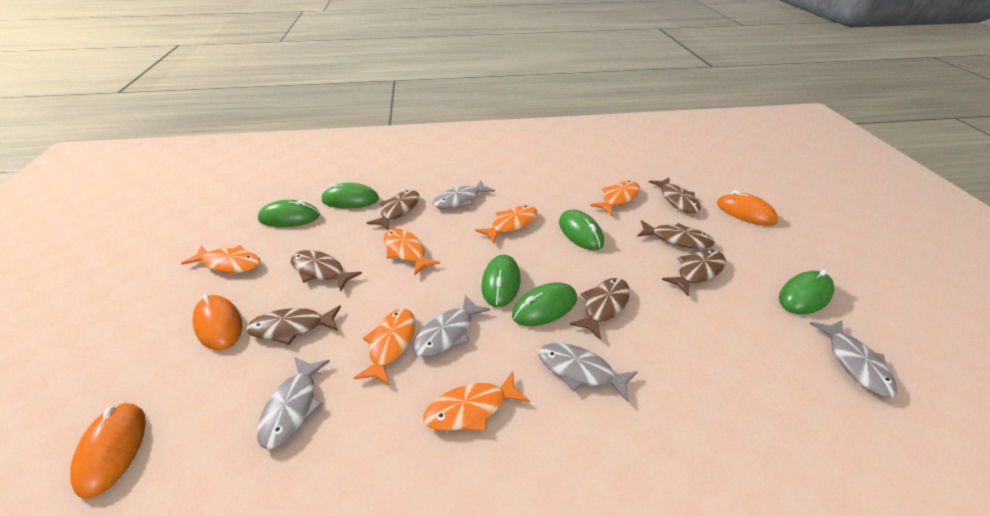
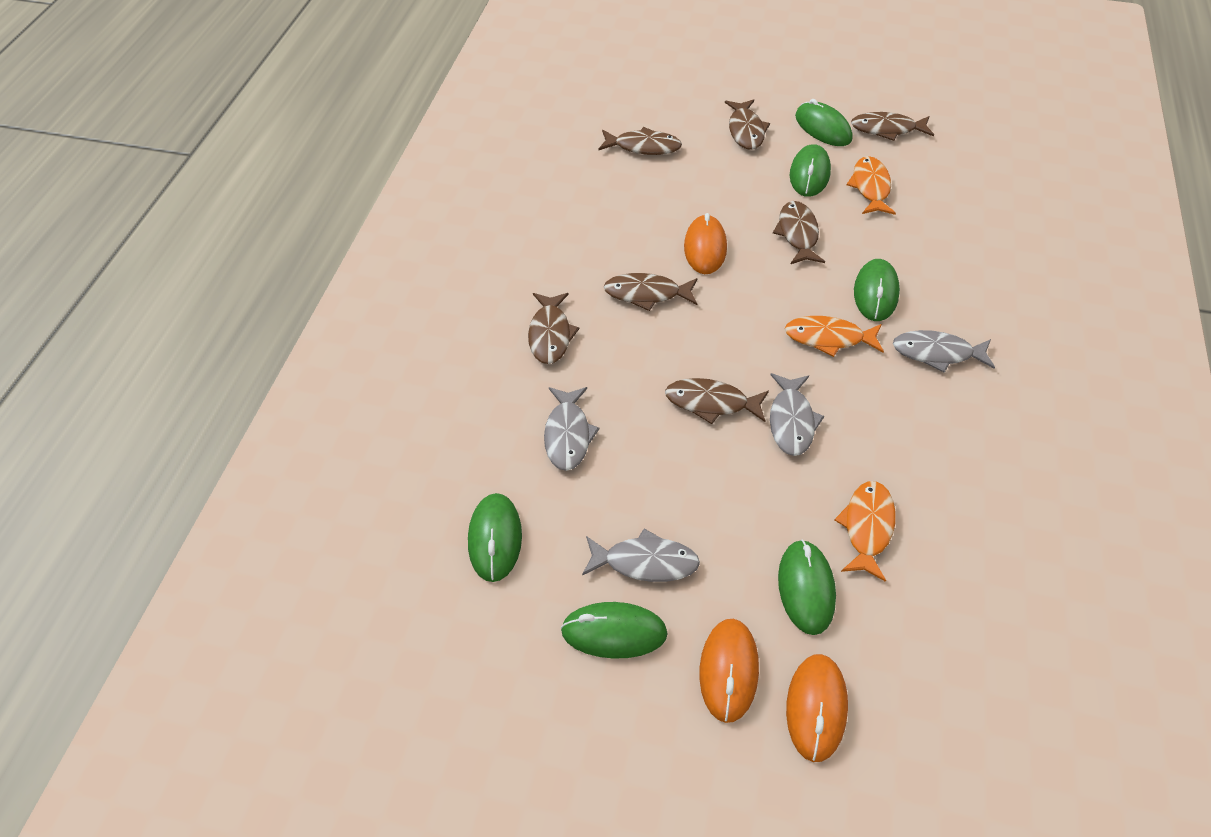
grey fish: [257,357,330,449] [413,295,490,357] [432,181,495,209] [538,343,638,402] [809,320,897,398] = 5 -> [544,387,600,471] [582,529,700,582] [770,373,824,456] [893,330,995,373] = 4
orange fish: [181,245,261,273] [354,309,415,385] [384,228,440,275] [423,371,530,431] [475,205,537,243] [590,181,640,215] = 6 -> [785,316,884,357] [835,481,896,582] [846,156,896,215] = 3

